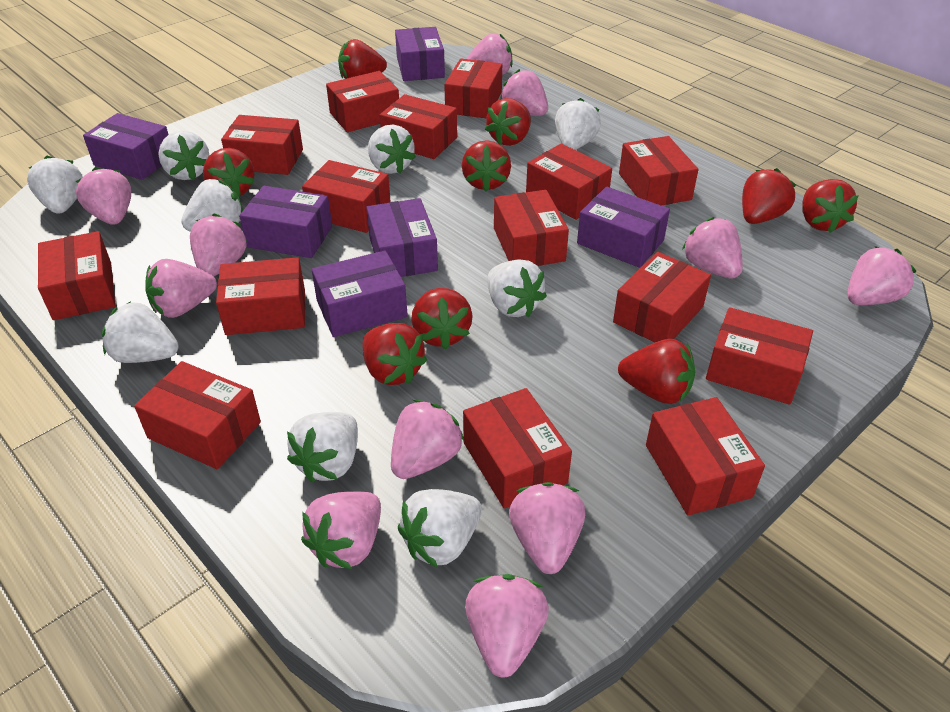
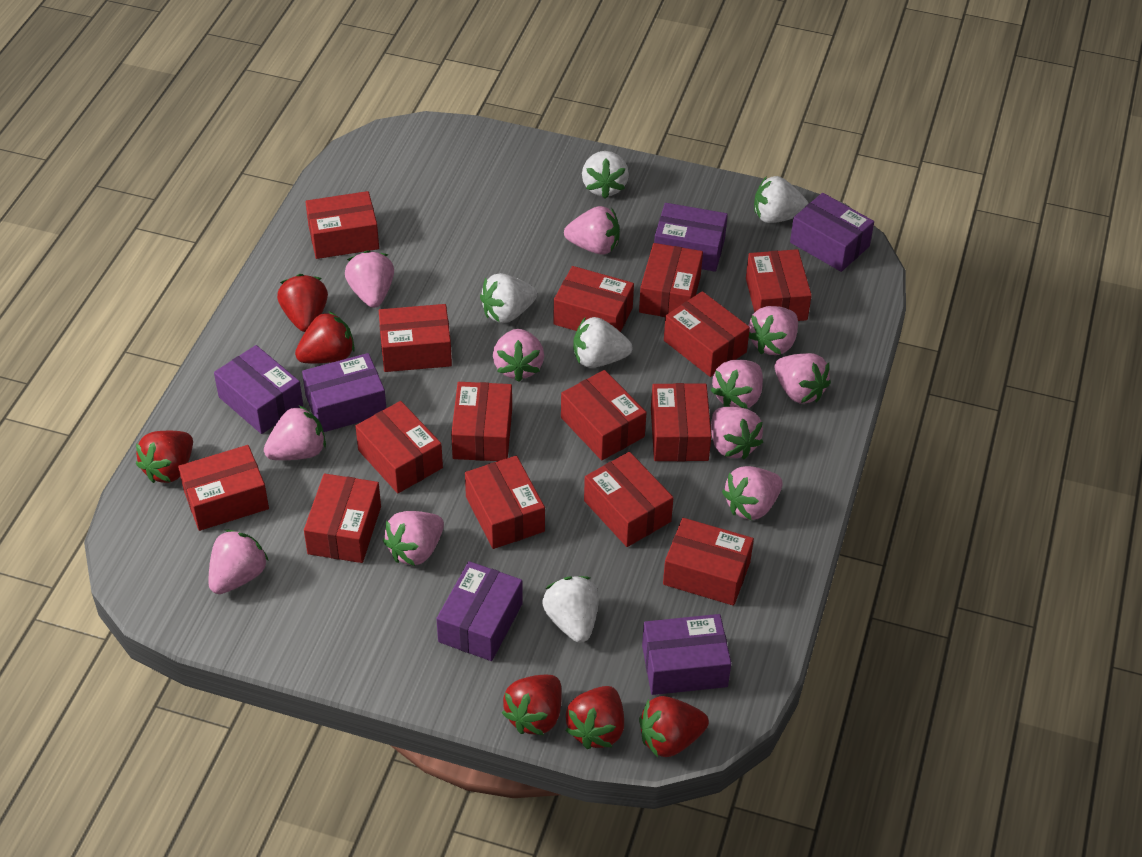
red strawberry: [203,148,255,197] [338,39,387,79] [362,323,427,385] [411,288,473,350] [462,140,511,192] [485,98,531,146] [618,339,695,404] [742,168,796,224] [802,179,858,233] = 9 -> [136,431,193,483] [277,274,328,332] [295,311,355,363] [502,675,562,735] [565,686,624,749] [639,696,709,757] = 6
white strawberry: [27,156,83,214] [102,301,179,363] [158,131,209,180] [181,179,243,232] [287,412,358,482] [368,124,416,174] [398,489,482,568] [488,259,547,318] [555,98,601,150] = 9 -> [480,273,537,323] [542,576,599,643] [573,317,632,368] [582,151,629,199] [754,176,809,223] = 5

